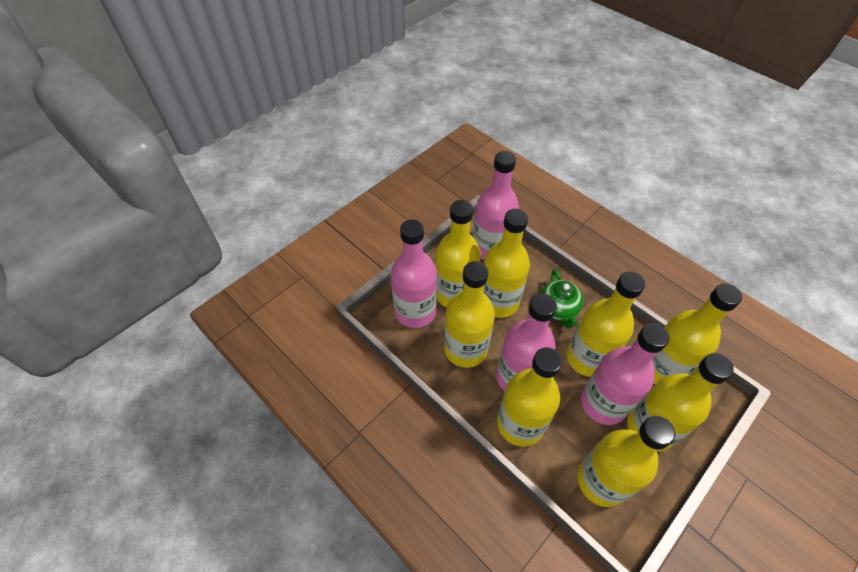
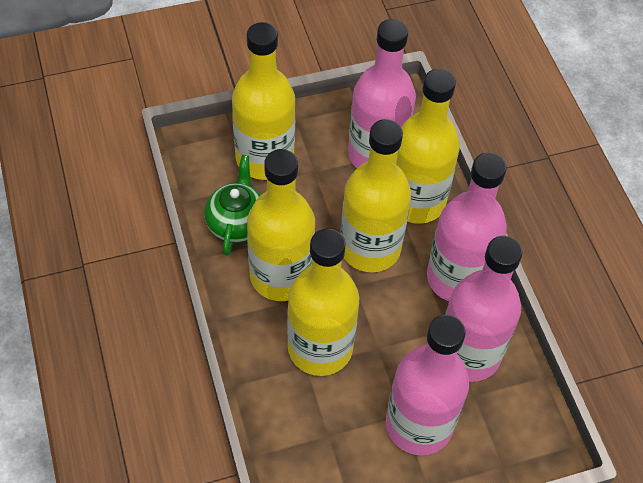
yellow bottle: [435,200,481,307] [444,261,495,368] [484,209,530,318] [497,347,562,447] [567,271,645,377] [577,416,675,507] [627,353,734,452] [652,283,742,384] = 8 -> [232,22,295,180] [247,149,315,301] [287,229,359,376] [341,119,411,272] [396,69,460,224] = 5

